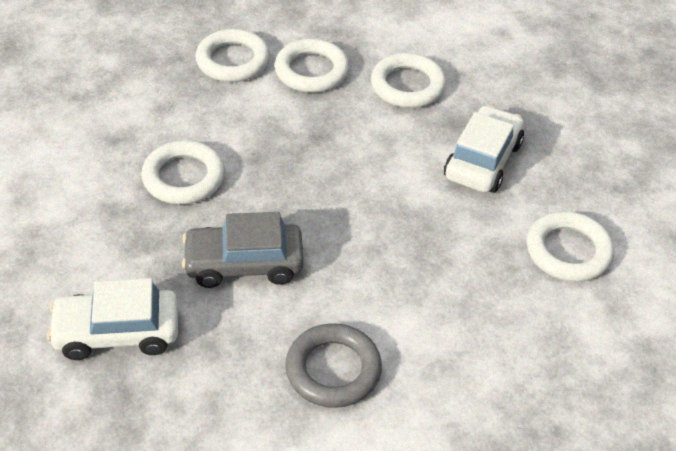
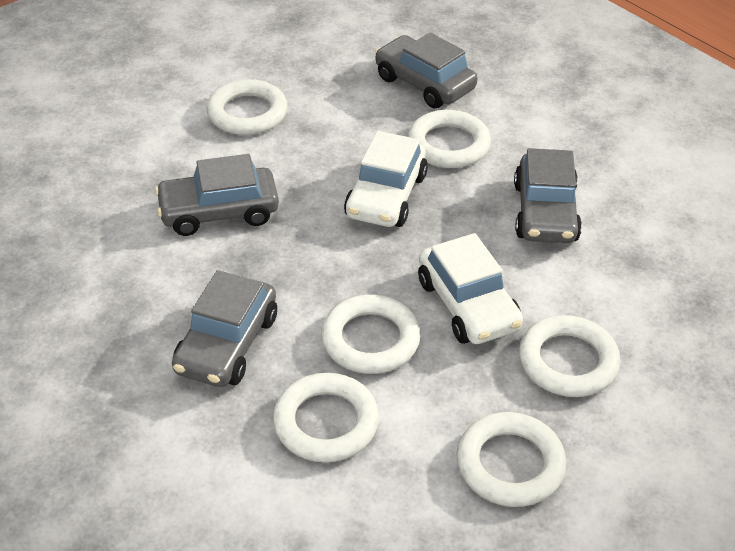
grey car: [182,212,304,288] = 1 -> [155,154,279,236] [172,270,277,387] [375,33,477,108] [514,148,582,243] = 4
grey ring: [285,323,382,408] = 1 -> none = 0
white ring: [141,141,225,204] [195,29,270,82] [275,39,349,93] [371,53,446,108] [527,211,614,282] = 5 -> [207,79,288,135] [273,373,379,462] [321,295,421,374] [408,110,491,168] [457,412,567,507] [519,315,621,397] = 6

